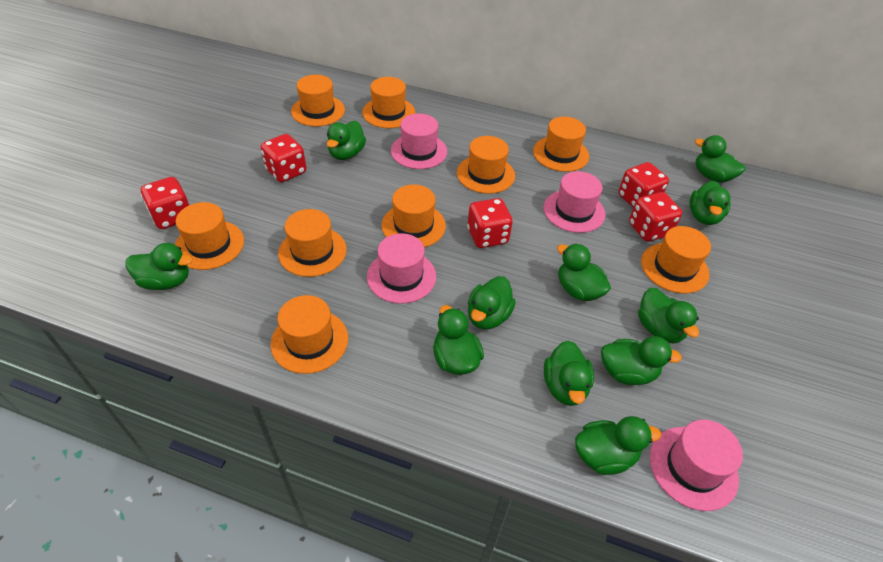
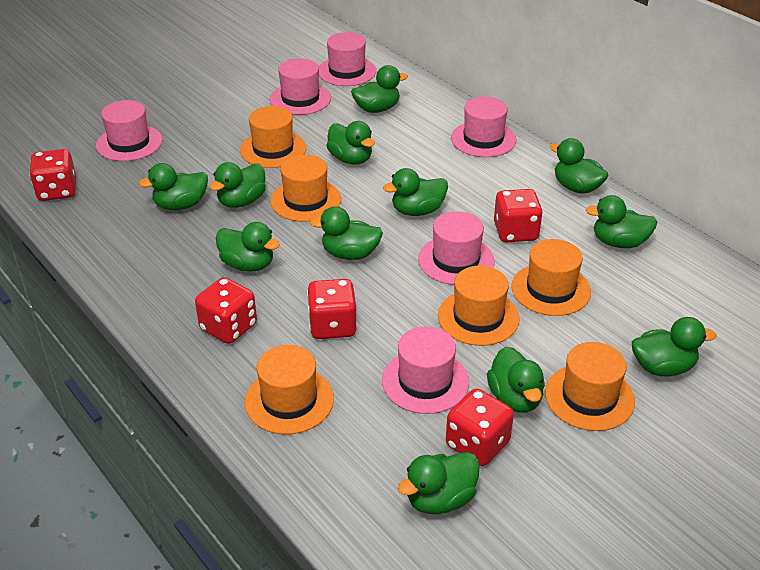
green duck: [125,243,193,290] [326,121,366,160] [433,305,484,375] [468,276,516,330] [544,341,594,406] [557,244,611,301] [575,416,661,475] [601,336,682,385] [638,288,699,343] [690,181,730,225] [695,135,746,182] = 11 -> [139,163,208,210] [210,162,266,208] [216,222,280,272] [310,206,383,260] [326,121,375,165] [351,65,408,113] [383,168,448,216] [398,452,480,514] [487,347,545,413] [550,138,608,194] [586,195,657,248] [632,317,716,377] = 12
orange hat: [175,202,244,270] [270,295,348,374] [278,209,347,277] [291,75,345,127] [362,77,415,128] [381,184,446,247] [457,136,515,194] [533,117,589,172] [641,226,711,293] = 9 -> [240,106,306,168] [245,345,334,434] [270,155,341,222] [438,266,520,346] [511,239,591,316] [545,342,635,431] = 6
pink hat: [367,233,436,304] [391,114,447,169] [544,171,605,233] [650,420,743,511] = 4 -> [96,100,163,161] [270,58,331,115] [319,32,376,86] [382,327,469,414] [418,211,494,285] [451,97,516,157] = 6

